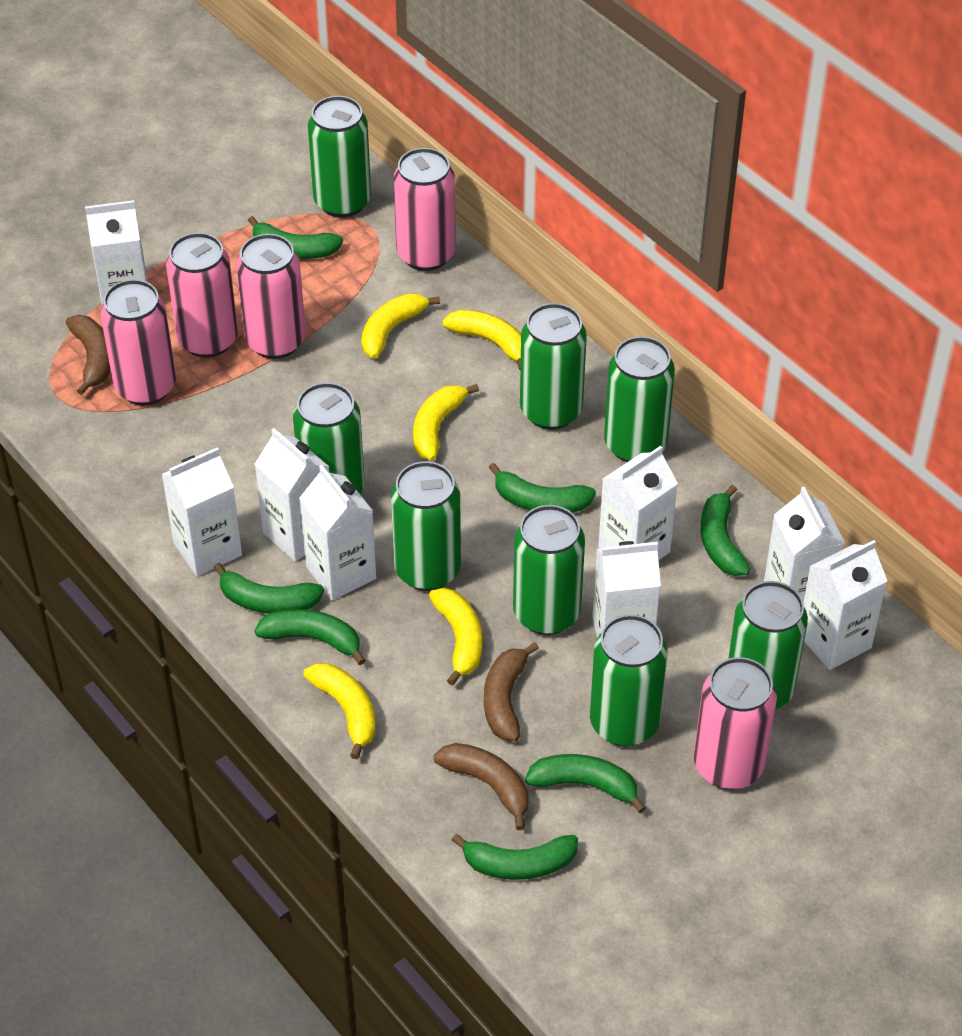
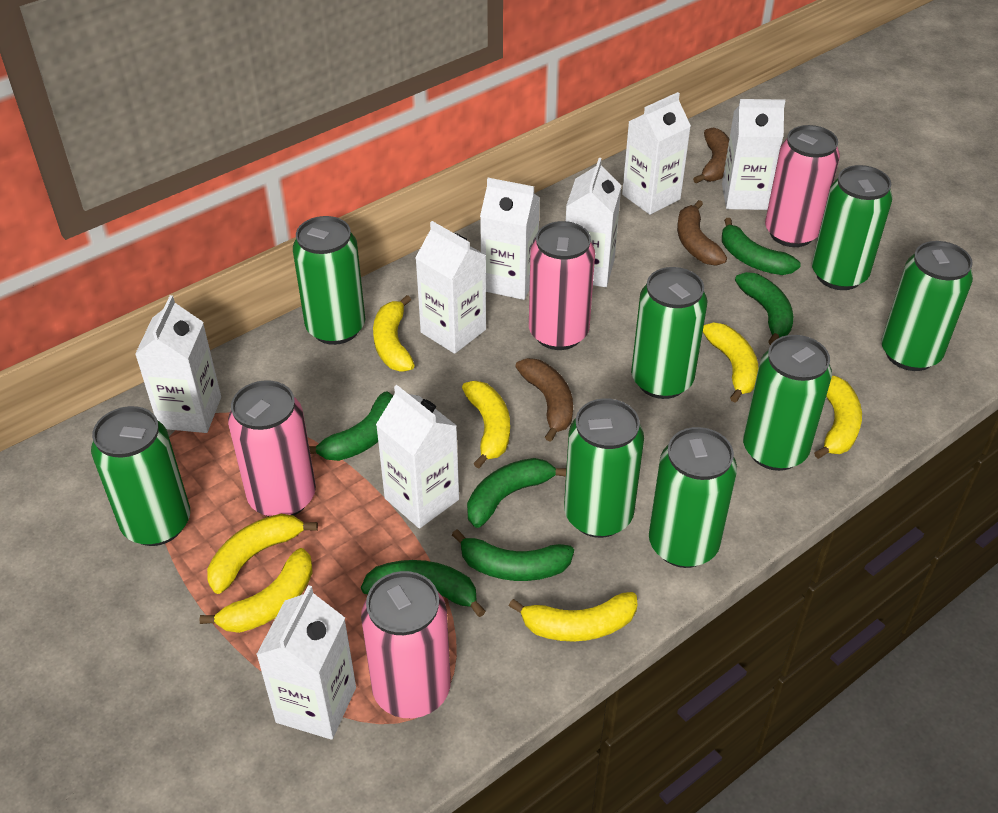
green banana: [213,563,324,614] [248,216,343,259] [254,609,366,665] [451,834,578,880] [489,463,596,513] [525,754,646,813] [701,485,750,576] = 7 -> [309,391,393,461] [361,560,486,617] [452,529,574,581] [467,458,566,528] [722,218,801,275] [735,272,793,345] = 6
pink can: [101,279,176,405] [166,233,238,358] [236,234,306,359] [393,148,456,271] [694,657,777,789] = 5 -> [228,380,316,517] [361,571,451,718] [529,221,595,350] [765,125,840,247] = 4
yellow banana: [303,663,376,759] [361,293,440,359] [413,384,479,460] [429,588,482,686] [442,310,521,370] = 5 -> [199,548,313,633] [207,514,318,594] [373,295,415,371] [462,381,510,468] [509,592,637,642] [703,323,758,403] [814,376,862,459] = 7

